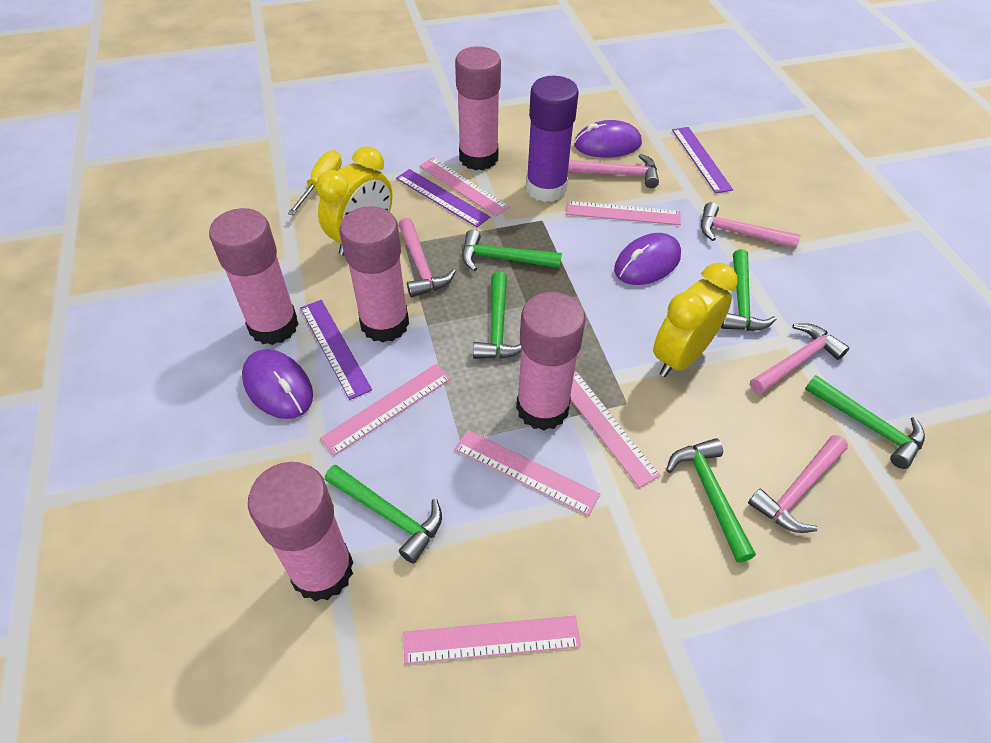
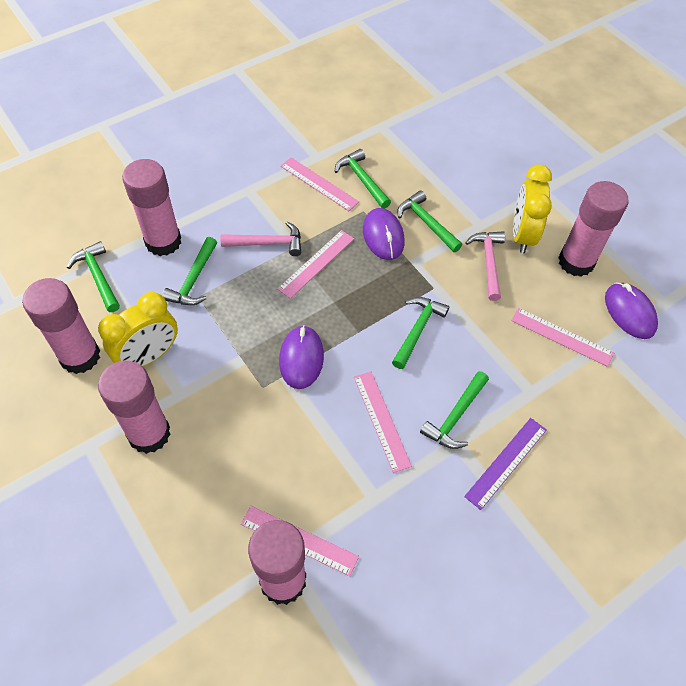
pink hammer: [398,218,456,297] [568,154,659,188] [701,202,801,249] [748,435,848,533] [750,323,849,395] = 5 -> [220,222,301,256] [465,231,505,301] = 2
pink ruler: [320,364,451,456] [404,616,581,664] [419,158,509,217] [455,430,600,516] [566,201,681,225] [570,371,661,488] = 6 -> [241,506,359,576] [277,230,354,299] [281,157,359,211] [354,371,412,473] [511,308,614,367] = 5
purple glue stick: [526,76,579,202] = 1 -> none = 0
purple ruler: [300,300,372,400] [396,169,490,227] [672,127,733,193] = 3 -> [464,418,547,510] = 1
yellow screwdriver: [288,150,342,215] = 1 -> none = 0

